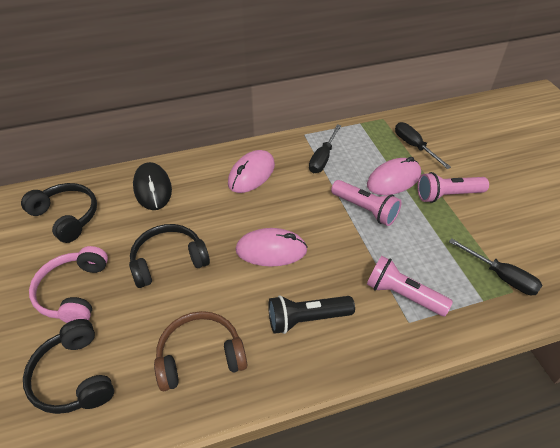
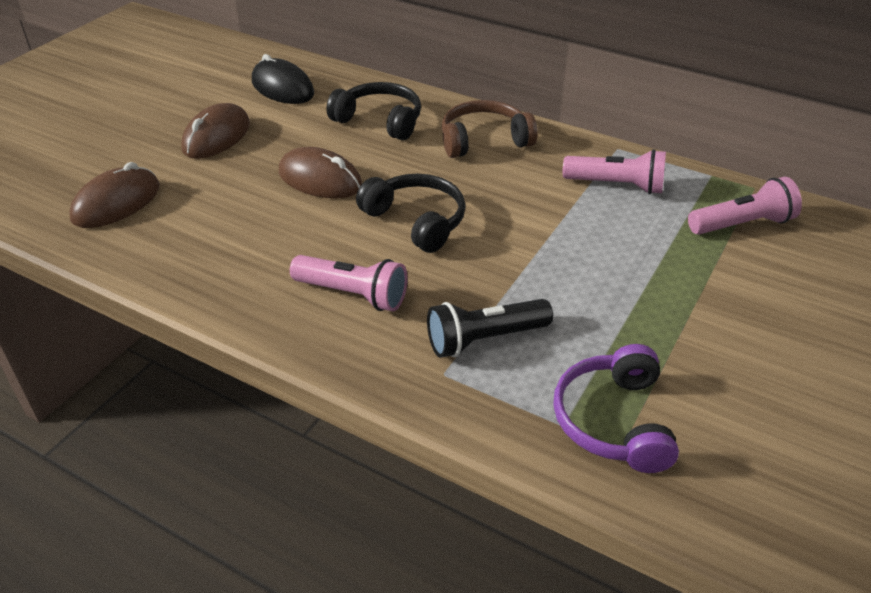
black headphones: [21,183,97,243] [23,319,114,414] [129,224,210,288] = 3 -> [326,82,421,140] [356,174,466,253] = 2
black screwdriver: [309,124,341,173] [395,122,451,169] [449,238,543,295] = 3 -> none = 0
brown mouse: none = 0 -> [69,162,160,228] [181,103,250,159] [279,147,362,198] = 3
pink headphones: [29,246,108,323] = 1 -> none = 0
pink mouse: [228,150,275,193] [236,228,308,266] [367,157,421,195] = 3 -> none = 0
purple headphones: none = 0 -> [553,344,679,473] = 1

